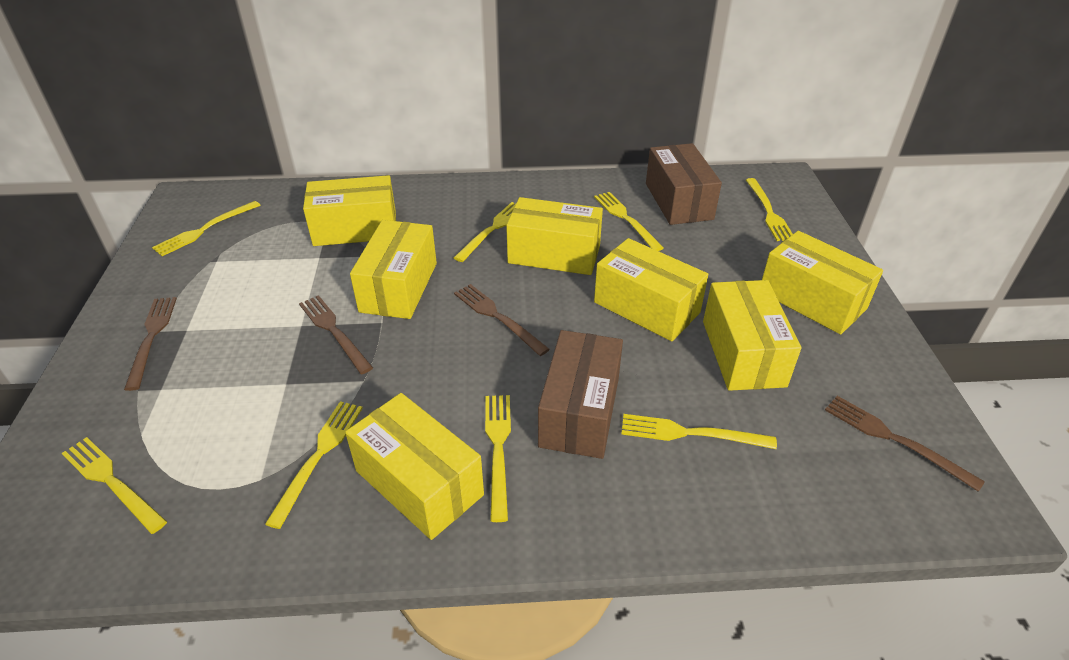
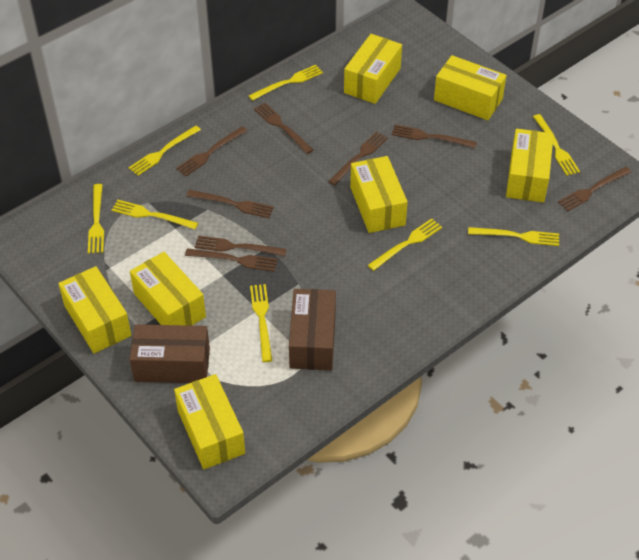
brown fork: [124,297,177,391] [299,295,373,374] [454,284,550,356] [825,396,985,492] = 4 -> [176,126,247,176] [185,248,278,272] [186,190,274,218] [195,236,287,256] [254,103,313,154] [328,131,388,186] [392,125,477,148] [558,167,631,211] = 8

